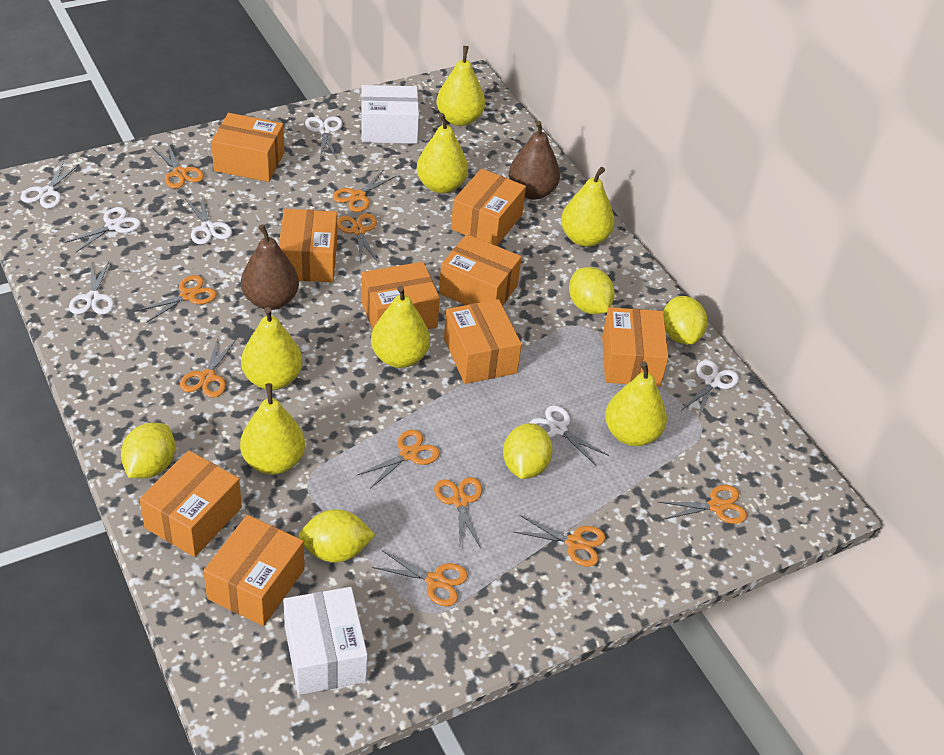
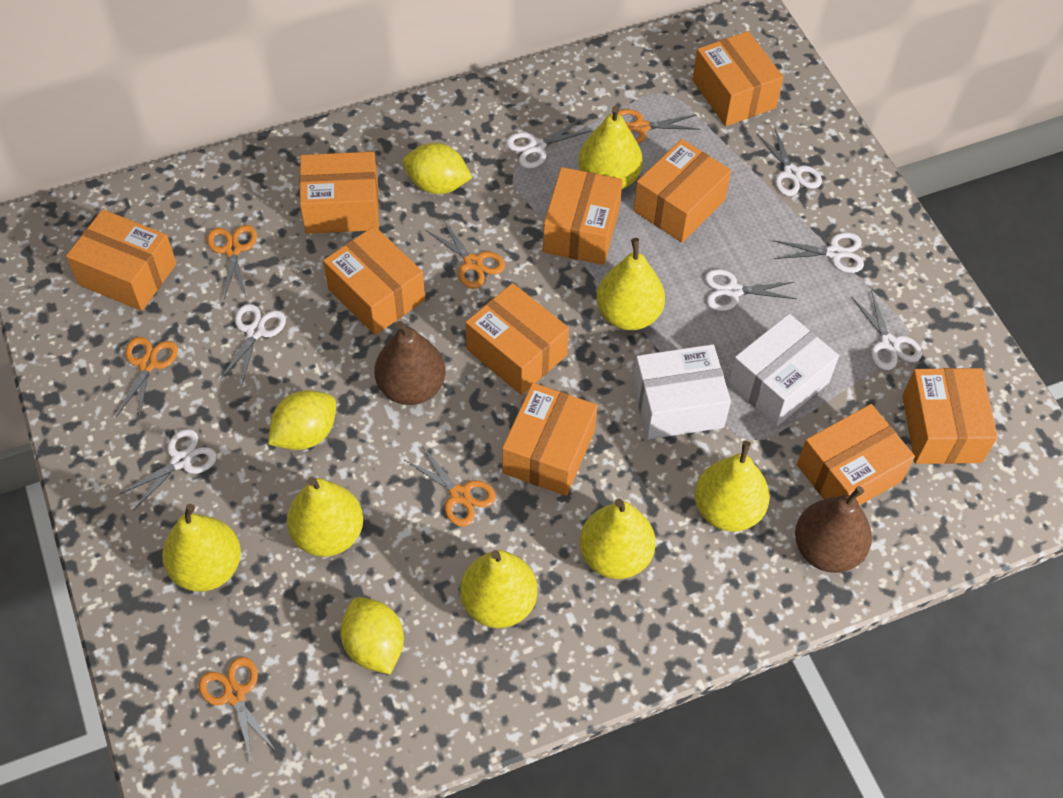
orange box: [139,450,242,557] [203,515,305,626] [211,113,284,182] [279,209,337,282] [361,262,440,330] [439,234,522,306] [444,299,522,384] [451,169,526,246] [602,307,668,386] = 9 -> [66,209,177,311] [300,152,379,234] [323,226,425,335] [466,283,569,395] [502,383,598,496] [543,167,623,265] [633,139,731,243] [692,31,784,126] [797,404,915,506] [902,368,998,464] = 10
orange scissors: [136,275,217,323] [153,143,204,189] [180,338,236,398] [333,170,396,212] [337,213,378,264] [356,430,440,489] [373,550,468,606] [434,477,482,548] [514,515,605,567] [659,485,747,524] = 10 -> [116,337,178,420] [199,657,276,763] [207,225,257,300] [405,446,496,527] [426,220,505,289] [618,109,700,144] = 6
yellow lemon: [121,423,175,478] [298,509,375,563] [503,423,553,479] [569,267,615,314] [663,296,707,345] = 5 -> [268,390,336,450] [340,597,404,674] [403,143,472,194] = 3

